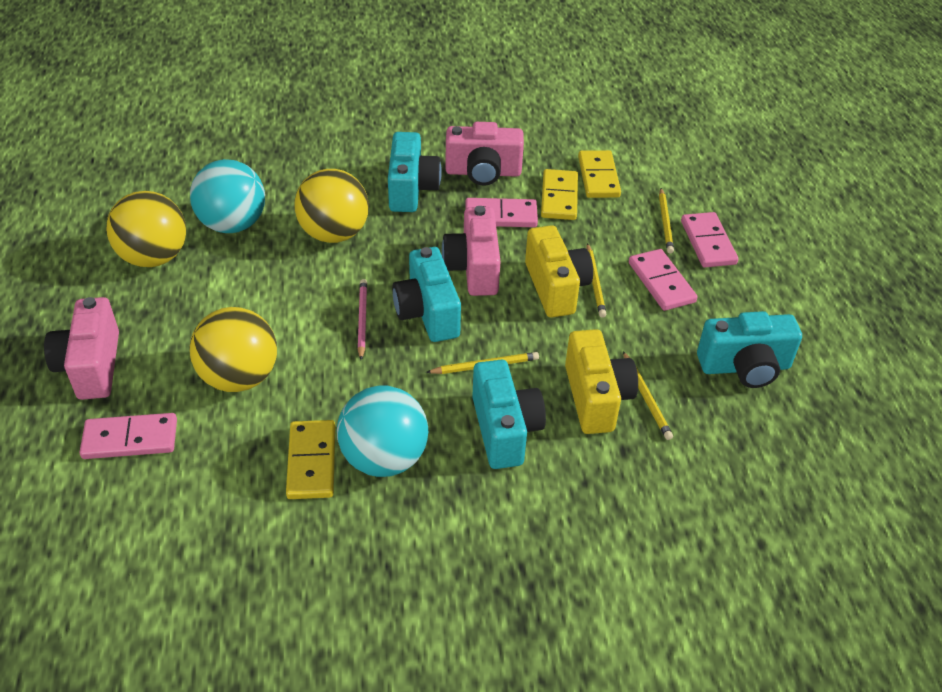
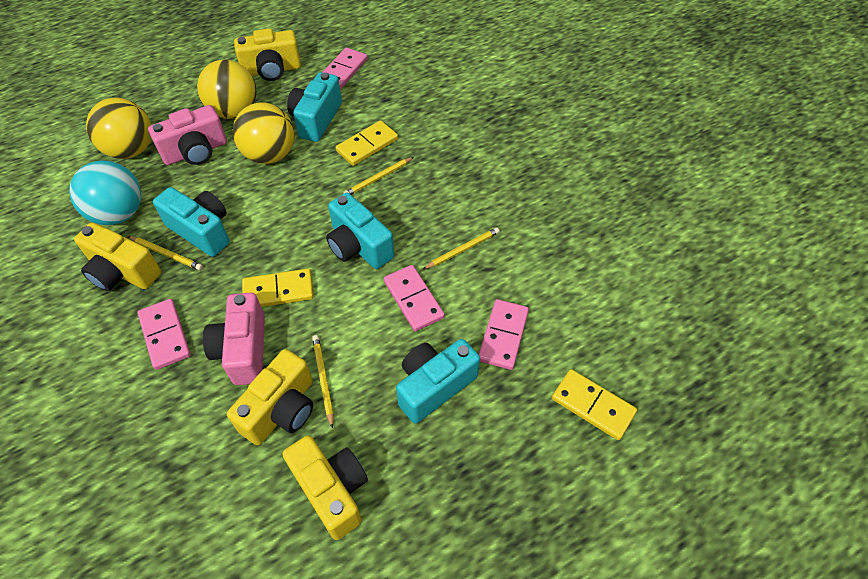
pink camera: [44,297,119,400] [442,206,501,296] [445,122,524,186] = 3 -> [148,105,227,165] [203,293,265,385] = 2
pink pencil: [358,279,367,360] = 1 -> none = 0
turquoise ball: [190,159,265,233] [337,386,428,477] = 2 -> [69,160,141,225] = 1
yellow camera: [525,225,593,317] [565,329,638,434] = 2 -> [74,222,161,291] [227,349,313,445] [234,28,301,81] [282,435,368,540] = 4

